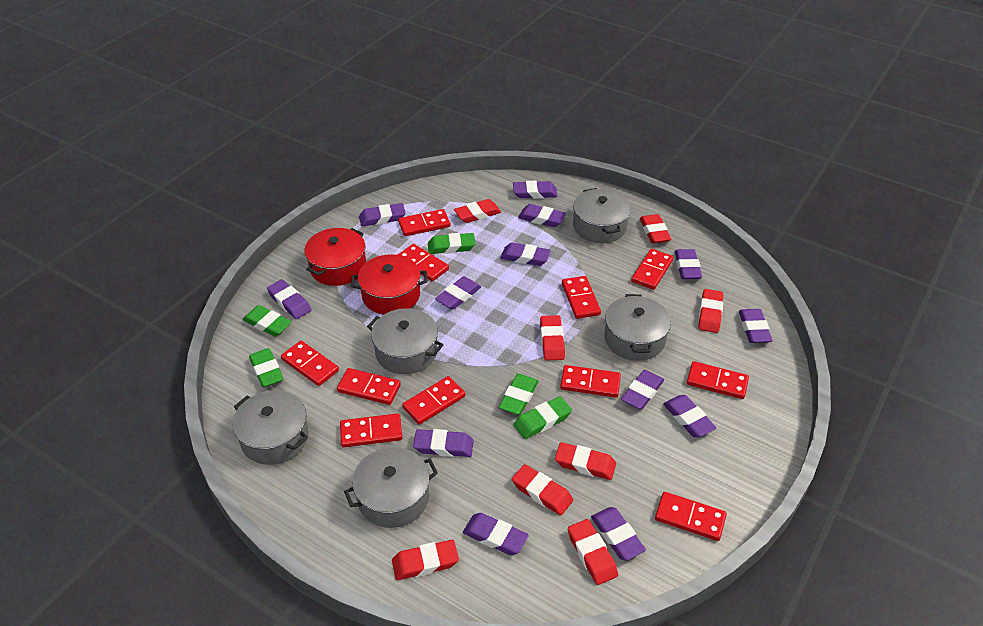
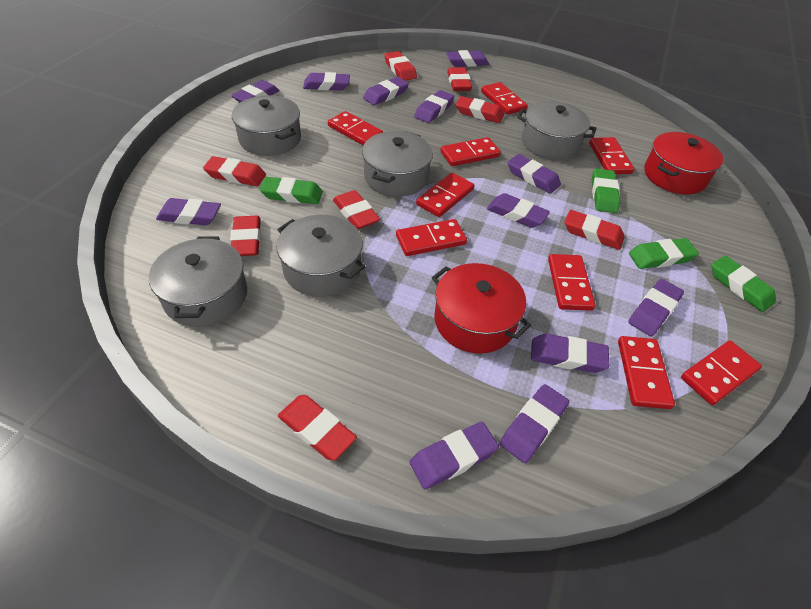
green eraser: [243,305,292,337] [249,348,284,387] [428,233,476,254] [499,374,539,415] [514,396,572,439] = 5 -> [260,177,323,204] [592,169,620,213] [629,238,699,269] [712,256,776,312] = 4
purple eraser: [267,279,312,319] [359,203,406,226] [413,429,474,457] [435,276,481,309] [463,513,529,555] [501,243,551,266] [513,181,558,199] [518,204,566,227] [591,507,646,560] [621,370,664,410] [663,395,716,437] [675,249,702,279] [739,309,773,343] = 13 -> [156,198,221,225] [231,80,280,102] [303,72,350,90] [363,77,409,106] [409,422,499,489] [414,90,454,123] [446,50,489,67] [487,193,550,228] [500,384,569,463] [508,154,561,194] [531,333,609,373] [628,279,684,336] = 12
red domino: [281,341,339,386] [337,368,401,405] [340,413,402,447] [398,209,451,236] [398,244,449,281] [402,376,466,425] [560,365,621,398] [562,276,601,319] [631,249,674,290] [655,492,727,541] [687,361,749,399] = 11 -> [328,111,383,145] [396,219,467,256] [416,173,474,217] [440,137,501,166] [481,82,528,115] [548,254,595,311] [589,137,635,174] [618,336,675,409] [681,341,762,405] = 9

